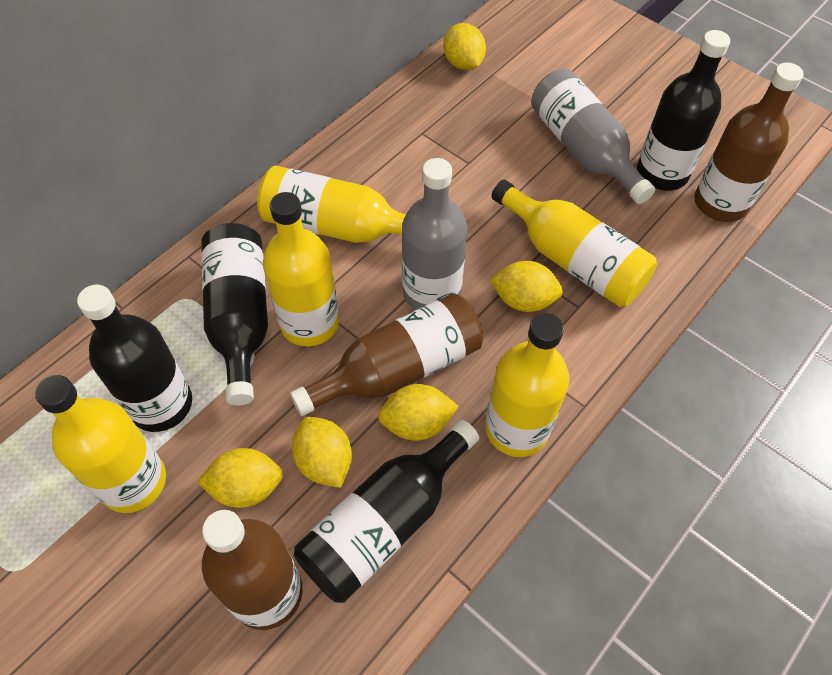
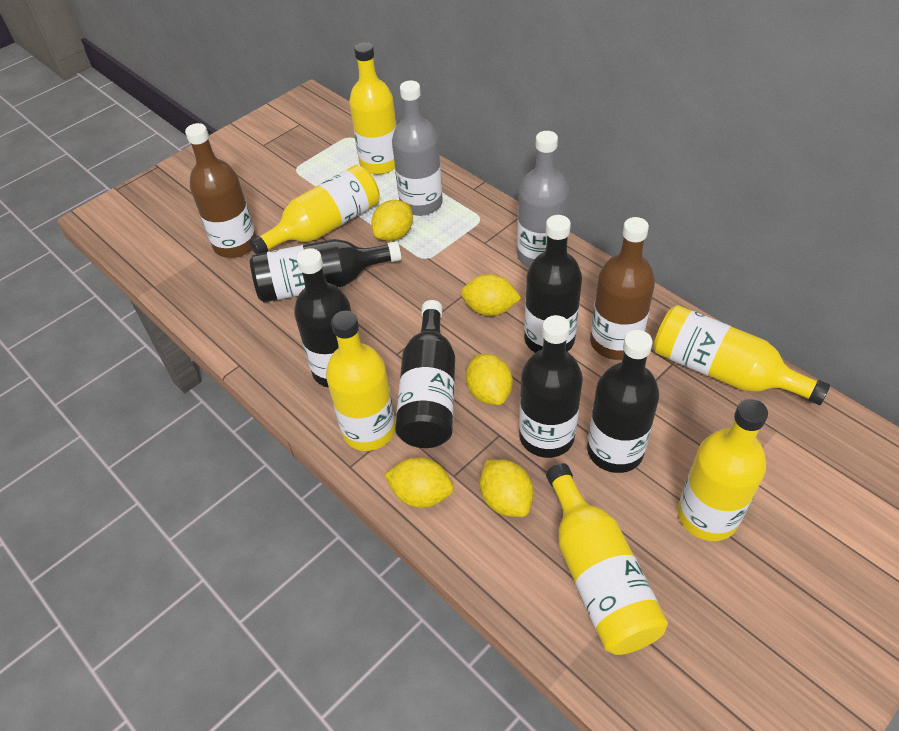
black bottle: [77,284,192,432] [201,223,268,405] [294,420,479,603] [637,30,730,191] = 4 -> [250,239,401,303] [294,248,352,388] [395,300,455,448] [519,315,583,458] [524,215,582,353] [587,330,660,473] = 6
brown bottle: [202,510,303,630] [290,293,483,416] [694,62,804,222] = 3 -> [185,123,256,258] [590,217,655,360] = 2
yellow bottle: [35,375,166,513] [257,165,406,243] [263,192,339,347] [485,313,569,457] [491,180,657,307] = 5 -> [249,165,379,254] [326,311,396,451] [349,42,397,175] [546,463,668,655] [653,305,830,405] [678,399,768,541] = 6

